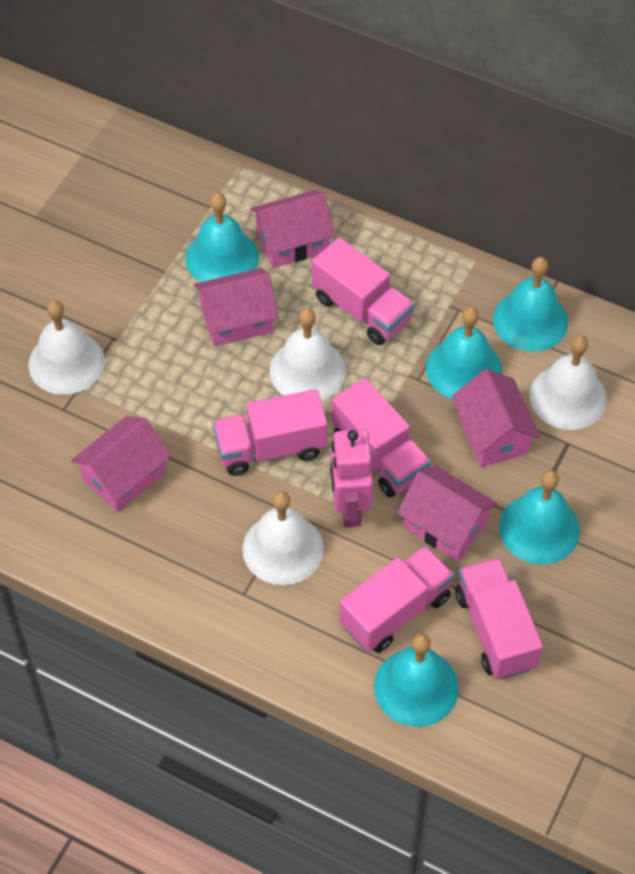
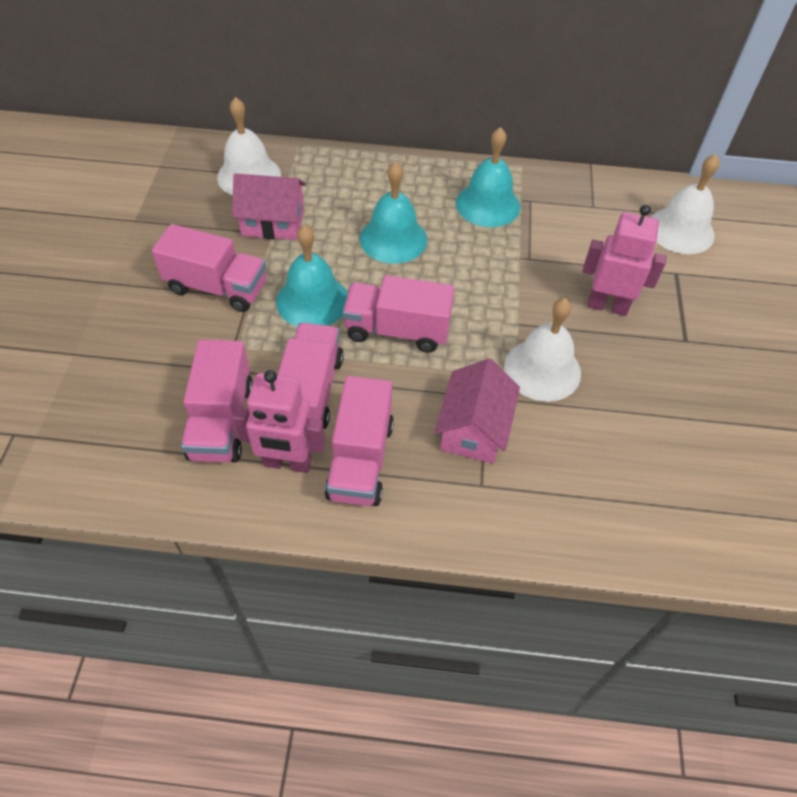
pink house: [71,416,171,512] [194,268,278,346] [250,190,335,268] [397,465,498,561] [452,369,540,467] = 5 -> [232,173,306,240] [434,359,520,463] = 2
pink robot: [330,429,373,527] = 1 -> [232,370,325,473] [583,205,667,316] = 2
turquoise bell: [186,193,259,282] [374,634,459,727] [426,307,502,399] [493,257,568,352] [499,470,580,564] = 5 -> [276,225,347,327] [360,162,427,264] [456,127,520,227] = 3
white bell: [29,300,105,395] [242,491,324,585] [270,308,346,401] [530,335,607,430] = 4 -> [217,97,281,195] [504,298,581,402] [651,154,720,254] = 3

